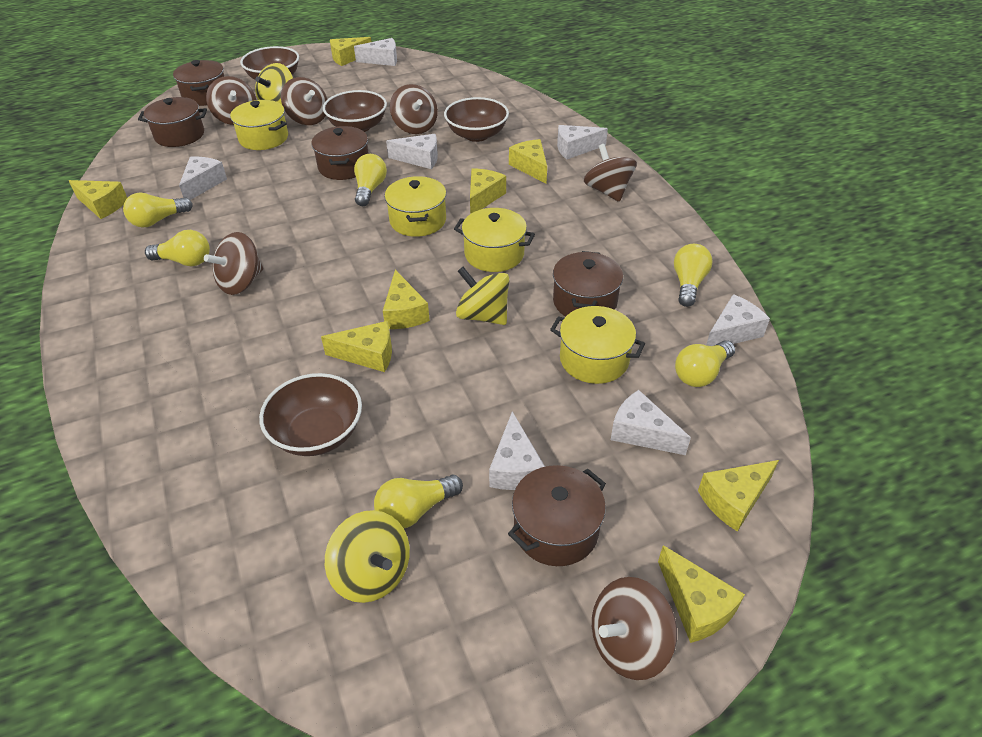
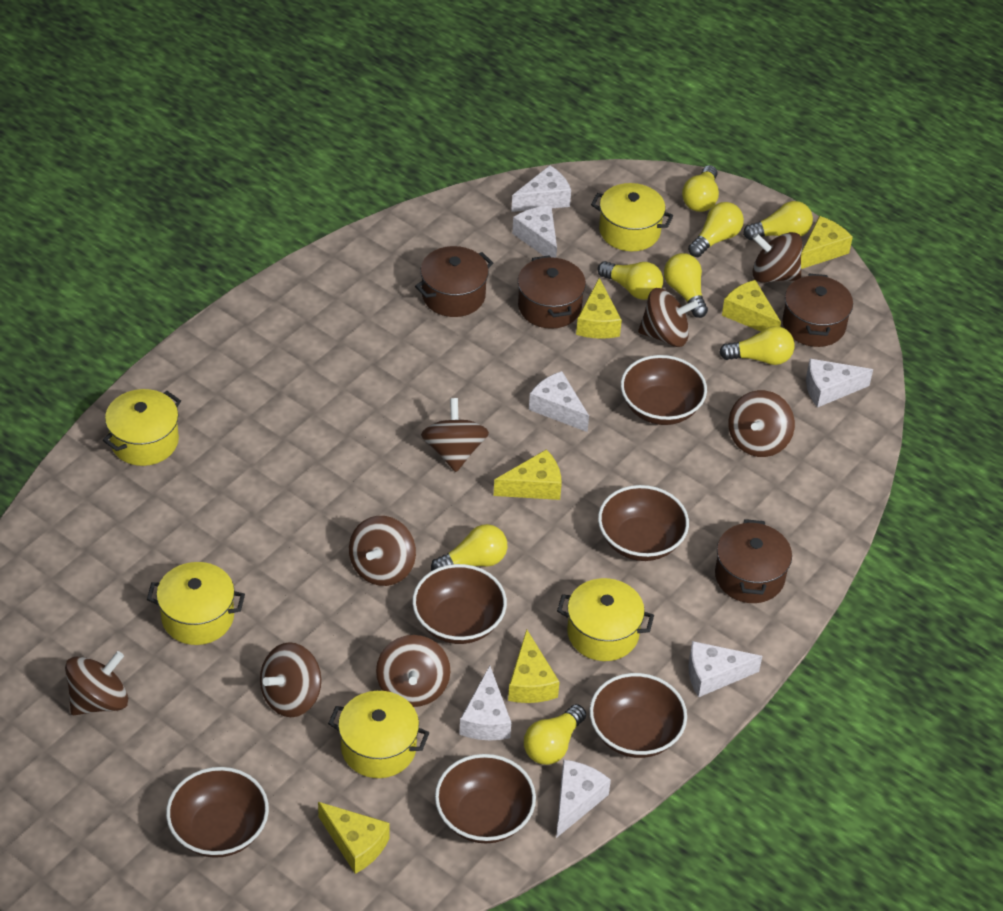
brown bowl: [240,46,299,79] [259,373,362,456] [323,90,387,132] [444,97,509,142] = 4 -> [166,767,269,858] [412,564,507,644] [435,754,536,844] [590,673,687,758] [598,485,689,561] [621,355,707,425] = 6
brown pot: [138,97,207,147] [173,60,224,106] [311,126,369,180] [508,465,606,566] [553,251,623,317] = 5 -> [415,246,493,317] [518,255,586,329] [715,519,792,603] [782,274,853,347] = 4
brown spinning top: [204,232,263,295] [206,76,256,125] [281,77,327,125] [390,84,438,134] [584,144,637,202] [592,577,677,680] = 6 -> [65,651,128,715] [260,642,321,717] [349,516,416,586] [376,635,450,707] [421,398,489,472] [638,288,699,347] [728,390,795,457] [753,232,802,283] = 8
yellow cheese: [69,180,127,219] [321,321,392,372] [330,37,371,66] [383,270,430,329] [470,168,506,214] [509,139,547,184] [658,545,745,643] [698,460,779,532] = 8 -> [318,802,390,874] [493,449,562,500] [508,630,559,703] [576,278,622,339] [722,280,781,332] [801,216,853,269] = 6
yellow light bulb: [123,193,193,228] [145,230,210,266] [354,154,387,206] [374,475,463,528] [674,244,713,307] [675,340,735,387] = 6 -> [431,524,507,571] [524,704,586,765] [598,261,663,300] [664,253,708,318] [682,165,719,212] [688,202,744,257] [719,326,795,365] [743,201,813,240] = 8
yellow pot: [230,100,288,150] [385,176,446,237] [454,208,535,272] [550,306,645,384] = 4 -> [103,389,181,466] [147,562,245,645] [328,691,429,778] [557,578,654,661] [591,183,674,251] = 5
yellow spinning top: [255,63,293,105] [325,510,410,603] [456,267,509,325] = 3 -> none = 0

